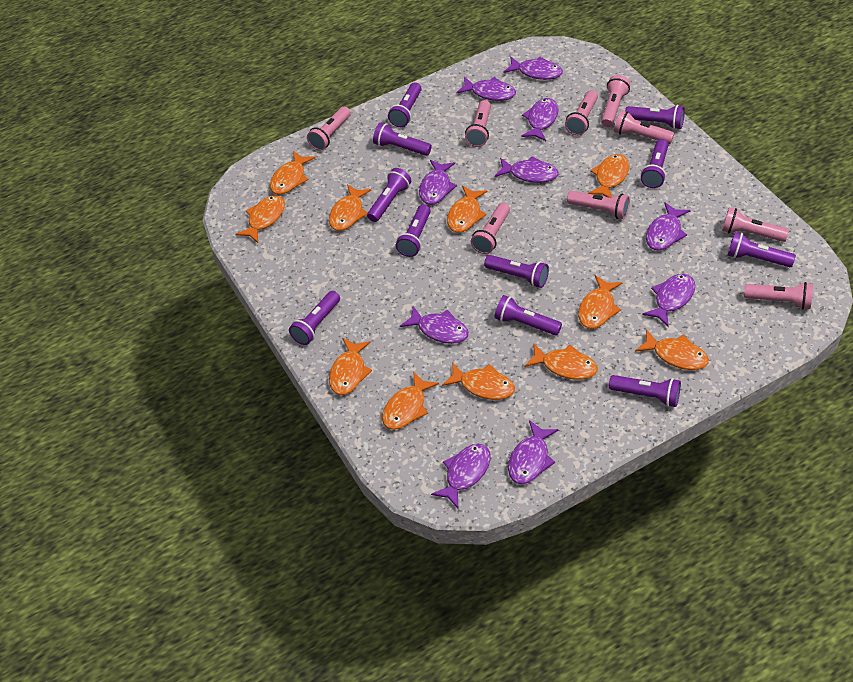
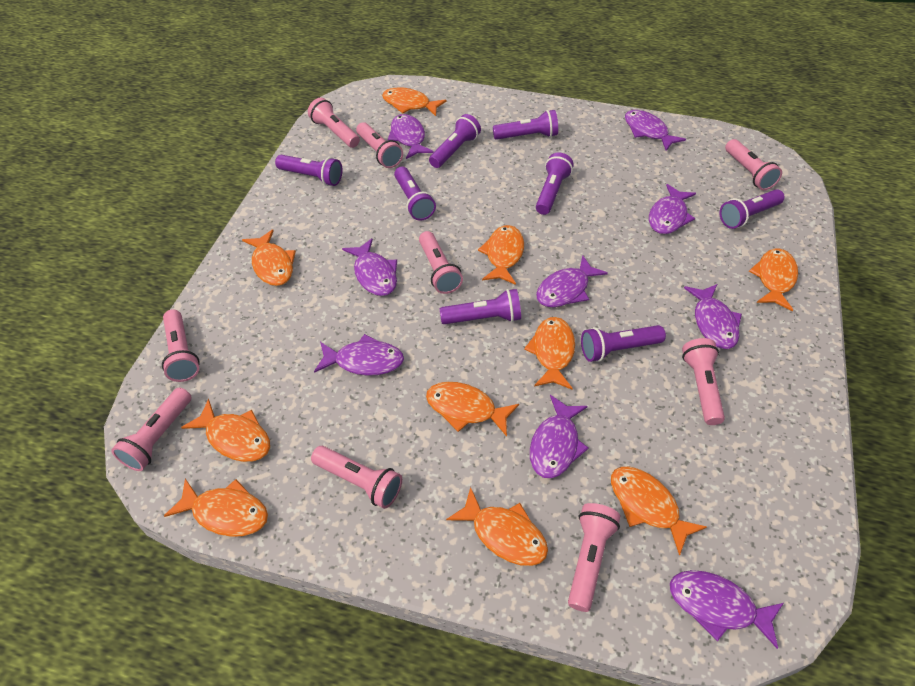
orange fish: [235,195,285,243] [270,151,315,195] [329,184,372,231] [329,338,372,395] [382,372,439,430] [442,363,515,400] [447,186,488,233] [524,343,598,380] [578,275,623,329] [588,154,629,198] [635,329,709,370] = 11 -> [164,478,268,537] [181,399,270,462] [242,229,296,286] [382,87,447,116] [426,382,519,436] [446,487,548,566] [478,225,524,285] [524,317,575,389] [611,467,707,556] [749,248,798,311] = 10
purple fish: [400,306,469,344] [419,160,457,205] [431,444,490,508] [456,77,516,101] [495,156,559,183] [504,57,563,80] [508,420,559,484] [521,98,559,141] [642,274,695,326] [646,202,691,250] = 10 -> [314,334,404,376] [342,238,397,296] [388,114,434,159] [530,395,588,478] [536,255,608,307] [625,110,686,151] [649,184,696,234] [670,570,783,649] [684,284,742,349] = 9
purple flashlight: [289,291,340,345] [367,168,411,222] [373,122,432,156] [388,82,422,127] [396,204,431,257] [484,255,549,288] [495,295,562,336] [609,375,681,407] [625,105,685,129] [641,139,668,188] [727,232,796,267] = 11 -> [275,155,343,186] [394,166,436,221] [429,114,481,168] [440,289,521,324] [493,110,558,140] [536,153,574,215] [581,325,666,362] [719,189,785,229] = 8

